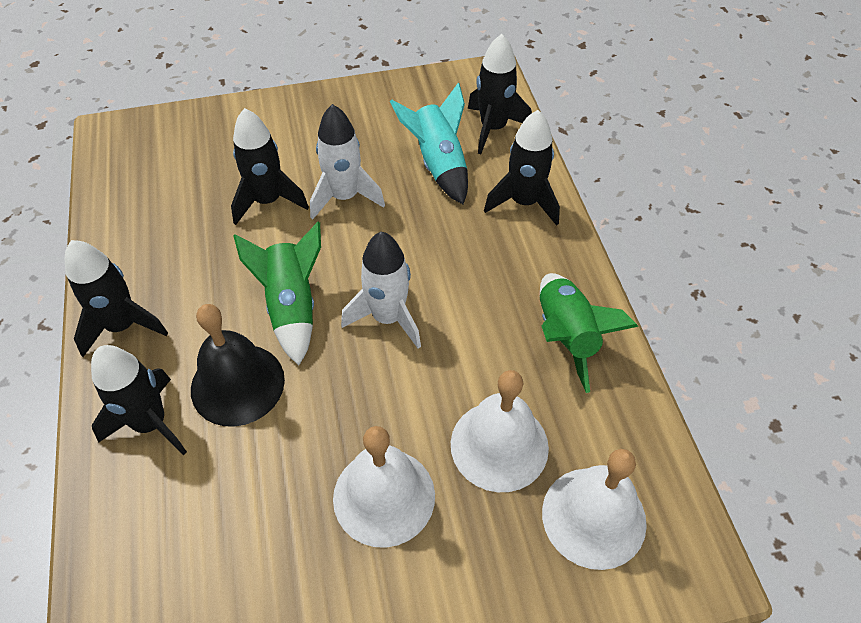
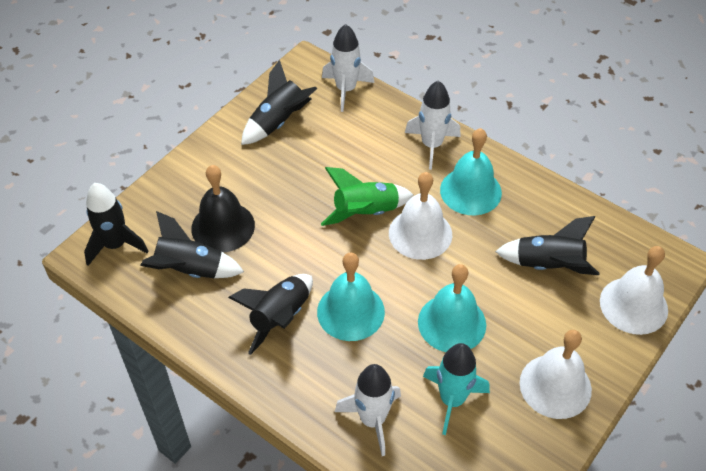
green rocket: [233,222,321,365] [540,273,638,393] = 2 -> [321,167,413,226] = 1
turquoise bell: none = 0 -> [317,252,385,341] [418,264,486,352] [440,128,502,215] = 3
white rocket: [310,104,385,220] [341,232,421,349] = 2 -> [322,24,374,112] [335,364,401,456] [405,80,461,170] = 3

